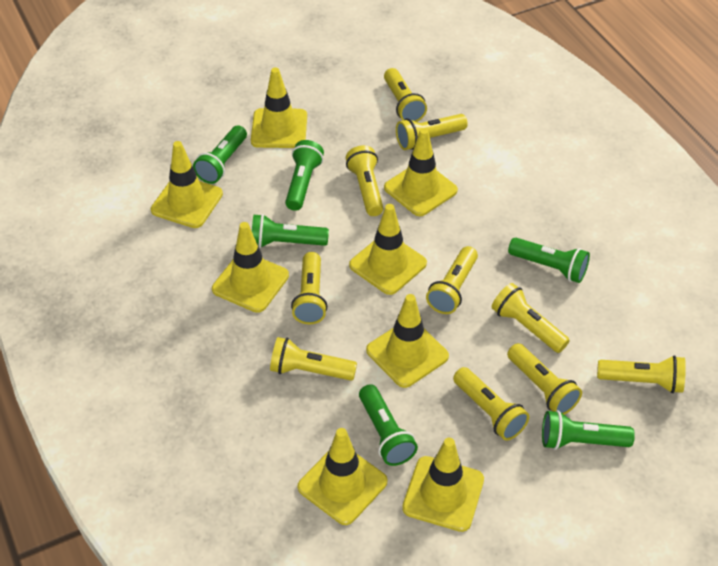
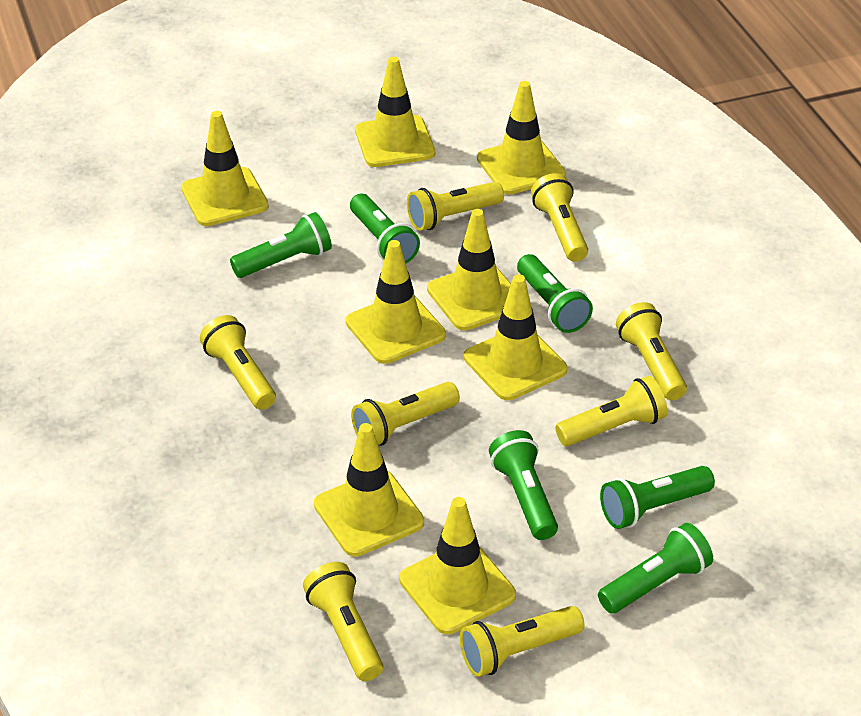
yellow flashlight: [270,337,357,381] [291,252,327,324] [346,145,384,216] [384,68,427,122] [396,114,468,150] [426,246,478,314] [453,367,529,441] [492,283,570,353] [507,343,582,415] [597,355,686,393] = 10 -> [200,315,276,410] [303,562,383,681] [351,382,460,446] [407,182,504,231] [460,606,585,677] [531,173,588,262] [555,376,667,446] [616,302,687,400] = 8

